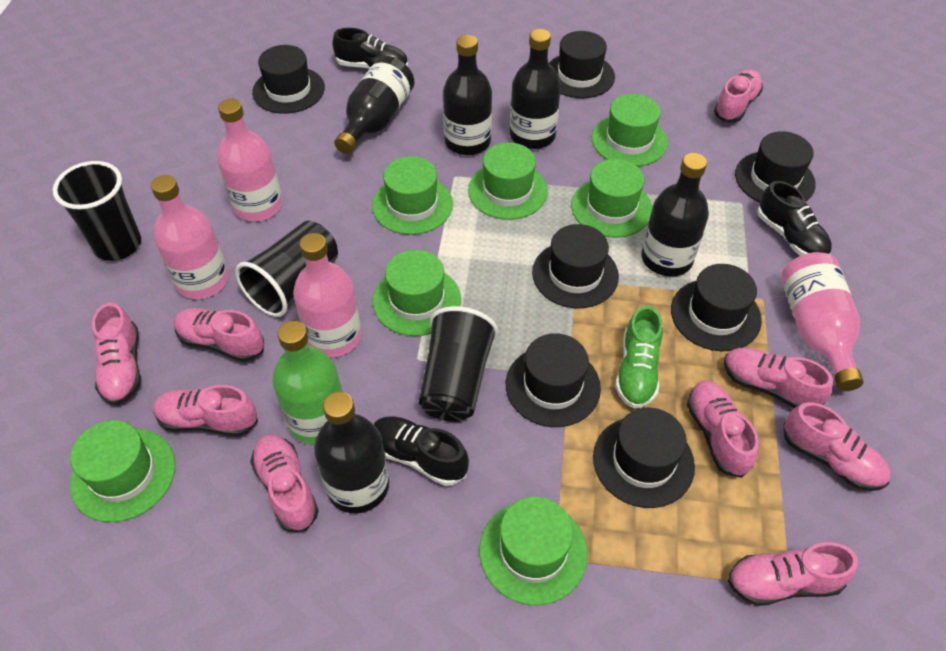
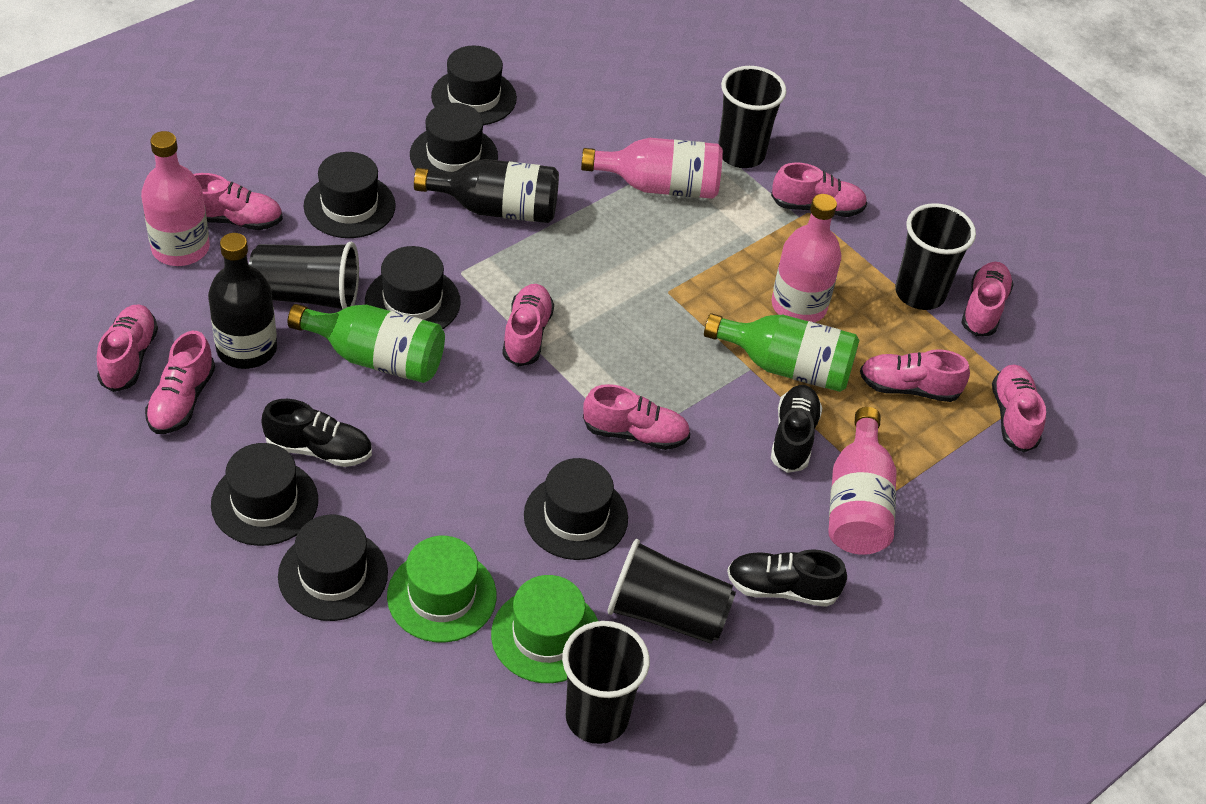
black bottle: [314,392,389,513] [334,56,414,154] [443,35,492,155] [510,29,561,149] [641,153,709,277] = 5 -> [208,233,277,369] [414,159,559,223] = 2
black cup: [53,161,141,261] [235,221,338,317] [419,306,498,422] = 3 -> [249,242,359,309] [562,621,650,744] [608,539,736,644] [718,66,786,168] [895,203,976,310] = 5
green bottle: [272,321,343,444] = 1 -> [288,304,445,383] [704,313,859,392] = 2
green hat: [70,420,176,522] [372,156,453,235] [373,250,461,336] [468,142,548,220] [479,497,588,605] [571,159,652,238] [592,94,668,167] = 7 -> [387,536,496,642] [491,575,598,683] = 2
green shoe: [615,306,663,408] = 1 -> none = 0

